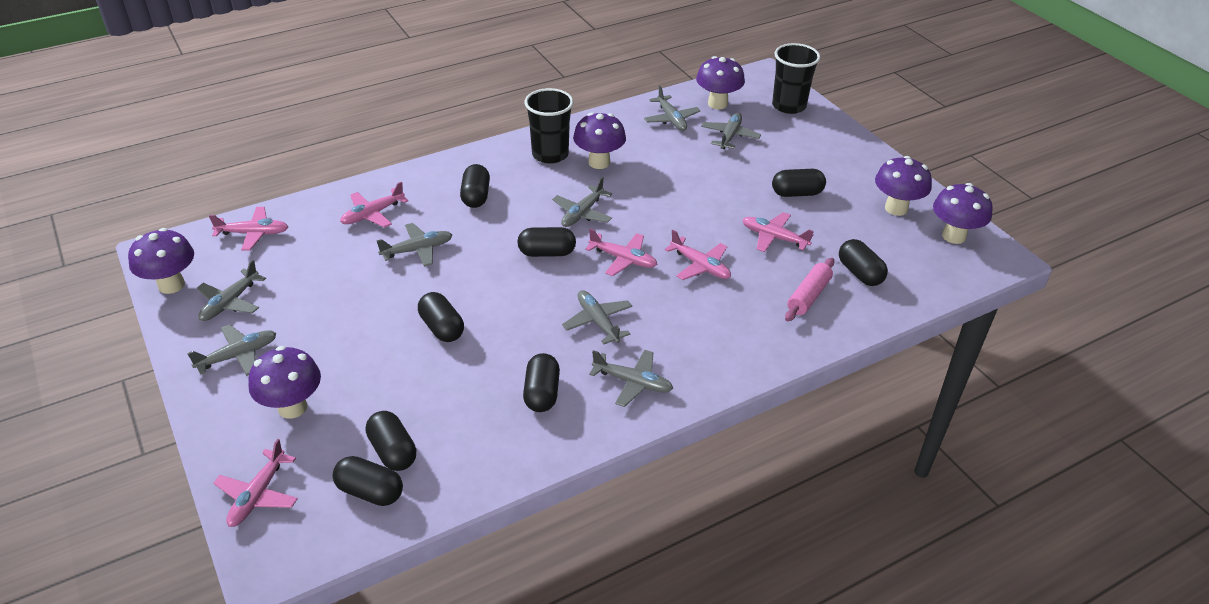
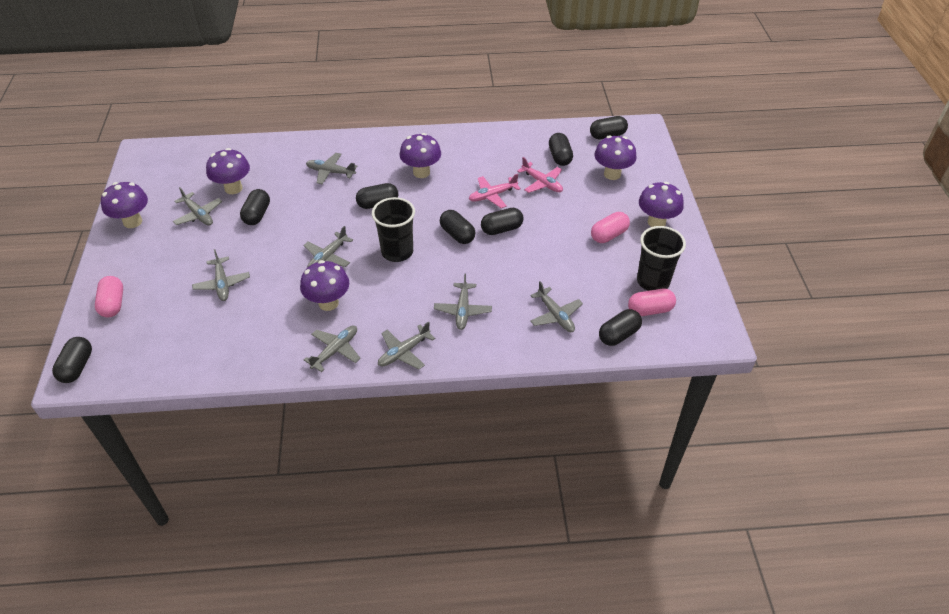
pink capsule: none = 0 -> [95,276,123,318] [591,212,630,243] [628,289,676,316] = 3
pink plane: [209,207,288,251] [213,439,298,527] [340,182,408,228] [585,229,657,276] [665,230,731,280] [743,212,814,252] = 6 -> [469,174,521,208] [517,157,563,193] = 2
pink rolling pin: [785,258,834,321] = 1 -> none = 0

